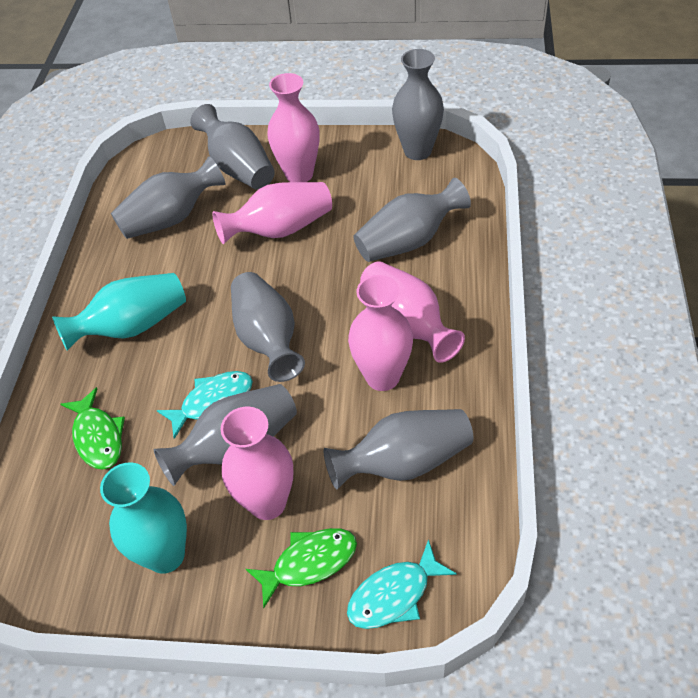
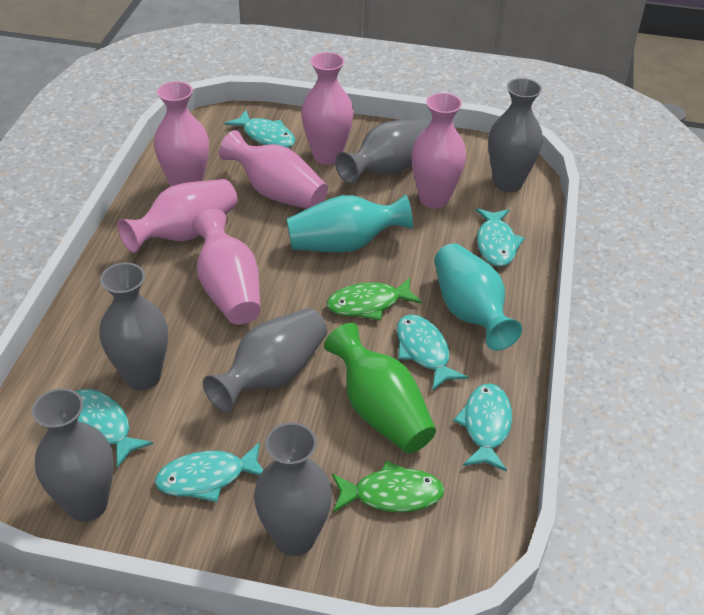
green vase: none = 0 -> [324,323,436,453] = 1
grey vase: [111,156,226,239] [154,384,297,486] [190,104,275,190] [231,272,305,382] [324,409,473,489] [353,178,471,262] [392,49,444,160] = 7 -> [32,388,114,522] [100,263,168,391] [203,308,327,412] [254,422,332,556] [335,119,430,184] [488,78,543,192] = 6
pink vase: [212,182,332,244] [220,406,293,520] [267,73,320,182] [348,275,413,391] [360,261,465,363] = 5 -> [118,179,238,253] [154,81,209,186] [192,209,261,325] [219,130,328,209] [301,52,354,165] [411,93,466,209] = 6
turquoise fish: [157,371,253,439] [347,539,457,629] = 2 -> [76,389,153,468] [155,442,264,502] [225,110,295,148] [397,314,468,391] [453,383,512,472] [476,208,525,267] = 6

